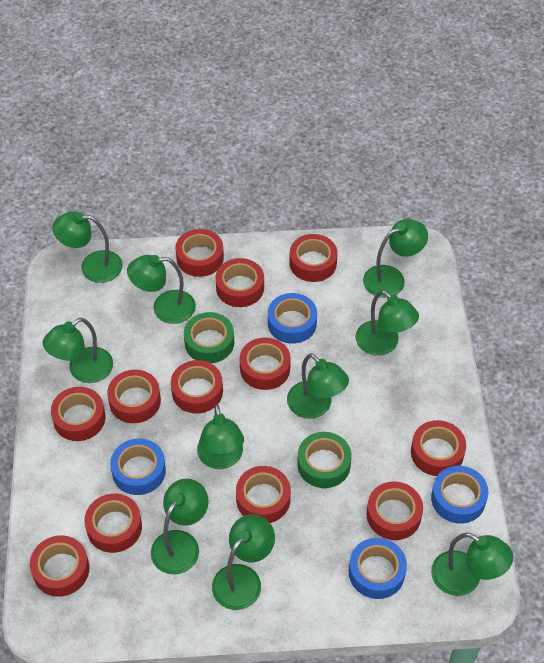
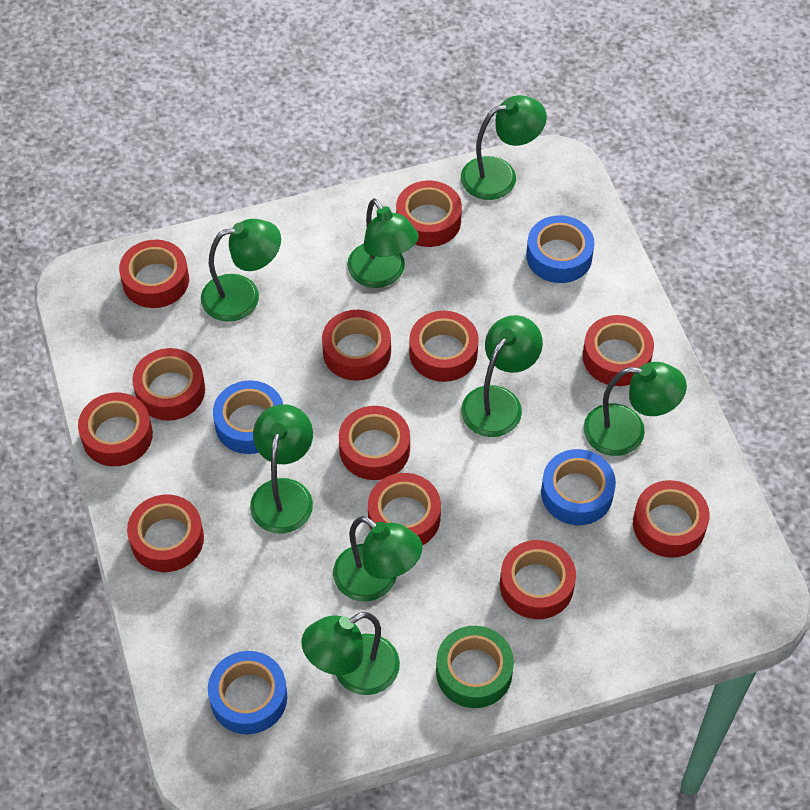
green lamp: [42,318,113,383] [52,211,123,283] [127,255,196,324] [151,479,209,575] [197,404,244,469] [212,514,275,610] [287,353,349,419] [355,290,419,356] [363,219,428,298] [431,533,513,596] = 10 -> [201,219,281,322] [250,404,313,533] [302,612,400,695] [333,516,422,601] [347,198,419,288] [461,95,547,200] [461,315,543,437] [583,362,687,456] = 8
green tape: [184,312,234,363] [297,432,352,488] = 2 -> [436,626,514,708] = 1

